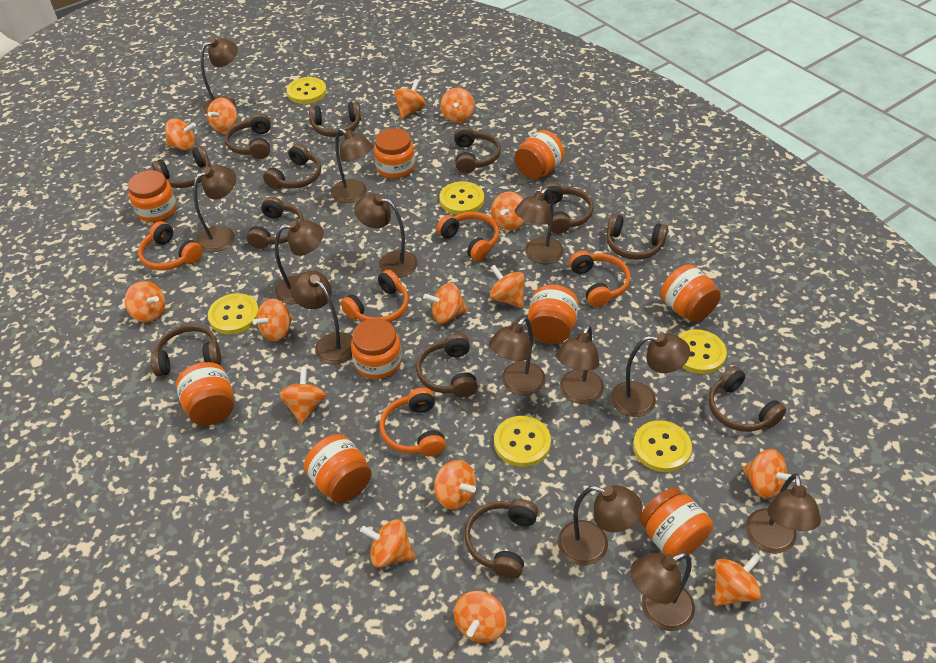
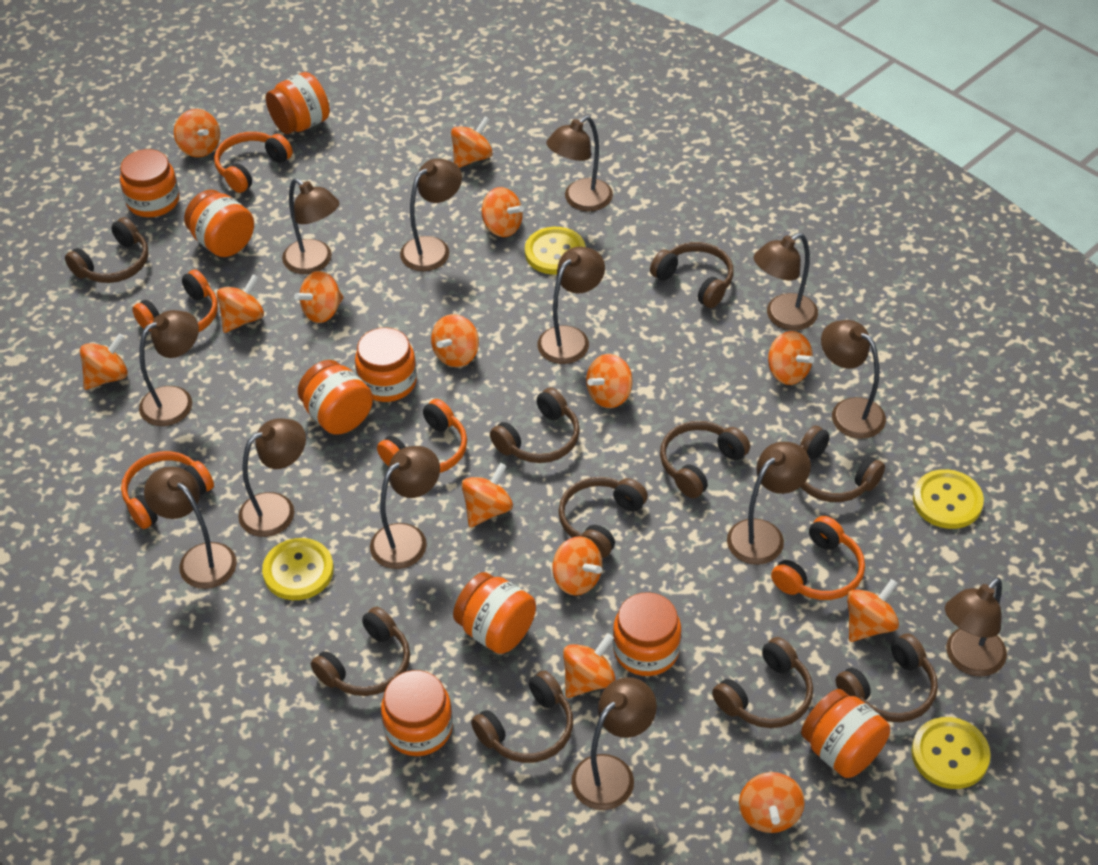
brown headphones: [151,324,221,376] [152,146,210,188] [225,113,271,159] [246,196,304,249] [263,144,321,189] [309,101,361,137] [416,333,478,397] [454,126,501,174] [464,499,538,579] [541,182,594,234] [606,214,668,260] [708,366,786,432] = 12 -> [65,217,148,283] [311,606,410,696] [471,671,573,763] [490,388,580,463] [558,477,648,558] [650,242,734,308] [660,421,750,498] [712,637,813,728] [800,426,885,502] [836,633,938,722] = 10
orange spinning top: [125,281,165,322] [165,118,196,150] [207,97,237,133] [253,299,293,341] [279,367,326,425] [360,519,415,568] [394,79,425,119] [423,283,468,324] [434,460,476,510] [441,88,474,123] [454,591,507,643] [490,264,525,308] [491,192,526,230] [714,553,762,606] [742,449,795,499] = 15 -> [80,333,128,390] [174,109,220,157] [217,275,264,333] [294,271,344,323] [431,314,479,367] [451,116,493,168] [461,463,513,527] [482,187,524,237] [552,536,602,596] [563,633,616,698] [586,354,633,408] [739,772,805,833] [768,331,814,385] [847,579,899,642] = 14
yellow button: [208,293,259,334] [287,77,327,104] [439,181,484,215] [494,416,551,467] [633,420,692,472] [678,329,727,374] = 6 -> [262,538,334,600] [525,227,586,275] [911,717,991,789] [913,469,984,529] = 4

